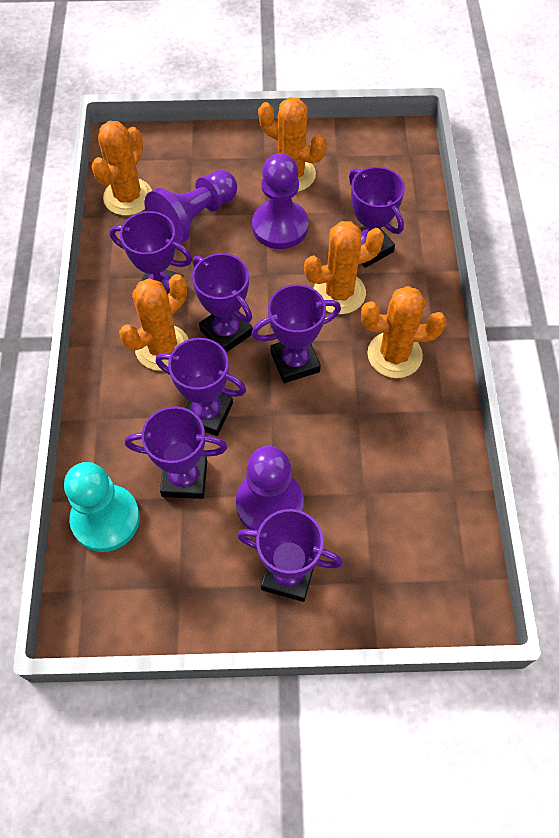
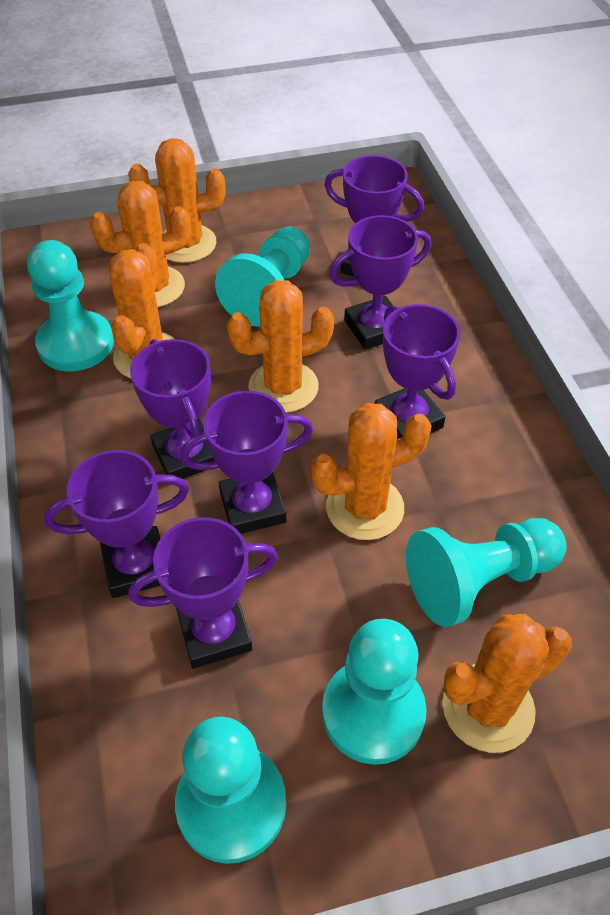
orange cactus: [92,121,152,216] [119,274,189,371] [258,97,327,192] [304,221,384,314] [361,286,447,378] = 5 -> [90,181,191,307] [109,243,175,379] [128,138,226,263] [227,280,334,413] [311,403,432,540] [443,614,572,753] = 6
purple pawn: [145,170,237,244] [236,446,304,530] [252,153,308,249] = 3 -> none = 0
turquoise pawn: [64,462,140,552] = 1 -> [27,240,114,371] [175,717,286,864] [215,226,310,327] [322,619,427,765] [406,518,567,627] = 5

